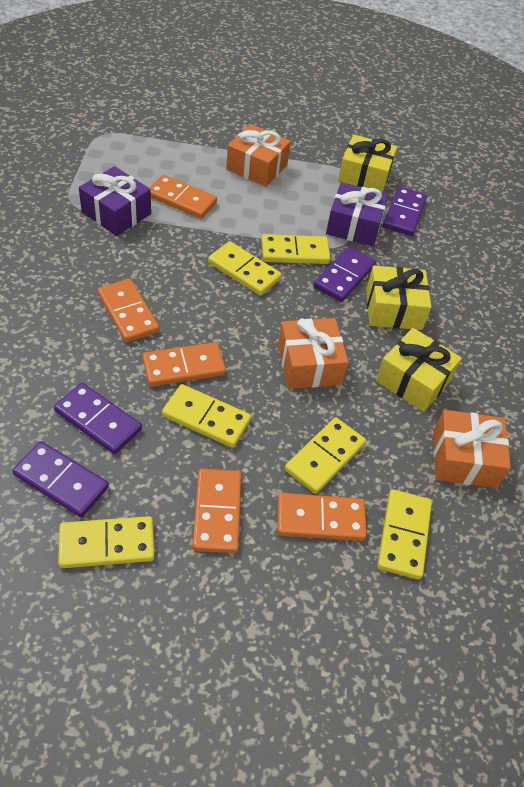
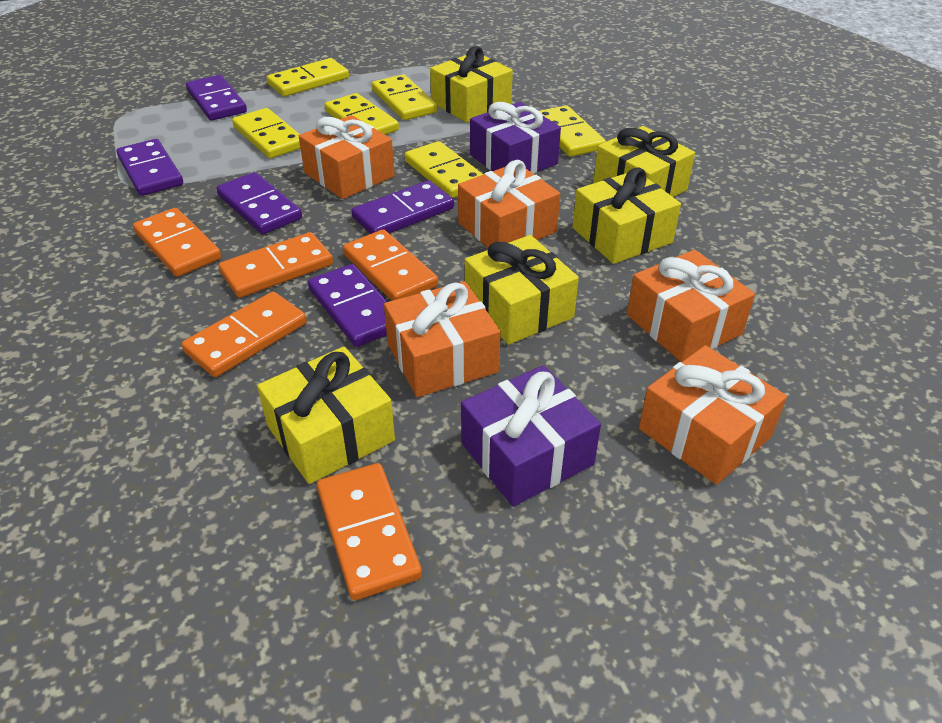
orange gift: [226,124,291,187] [278,318,349,389] [433,410,511,488] = 3 -> [299,115,395,199] [384,281,501,397] [458,160,560,248] [627,250,755,362] [639,345,787,485] = 5
purple domino: [12,441,109,517] [54,383,142,454] [313,247,376,302] [383,186,427,236] = 4 -> [116,139,183,196] [186,75,247,121] [216,172,302,234] [308,264,387,347] [352,180,454,234] = 5
yellow gift: [338,134,397,192] [366,266,431,330] [376,328,462,412] = 3 -> [257,346,395,484] [430,46,513,123] [465,235,579,345] [573,167,681,264] [593,126,695,197] = 5

